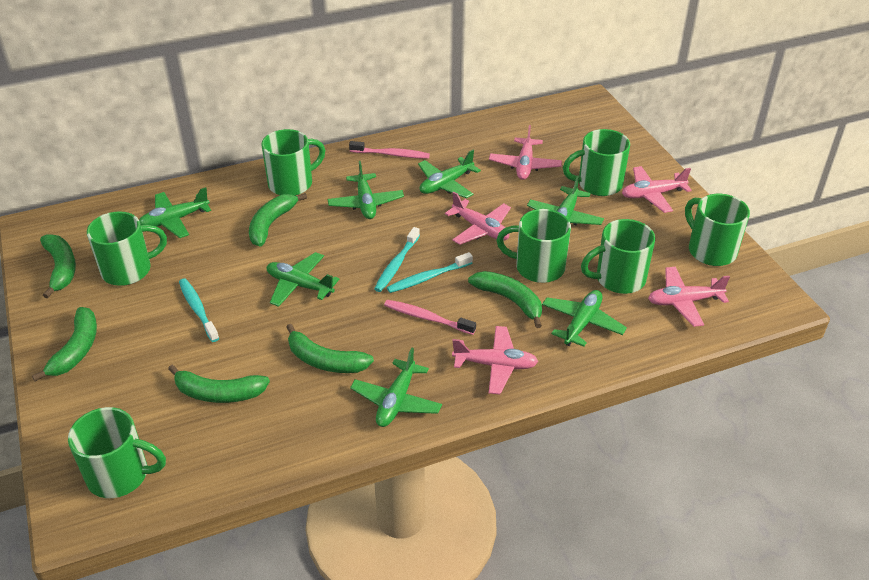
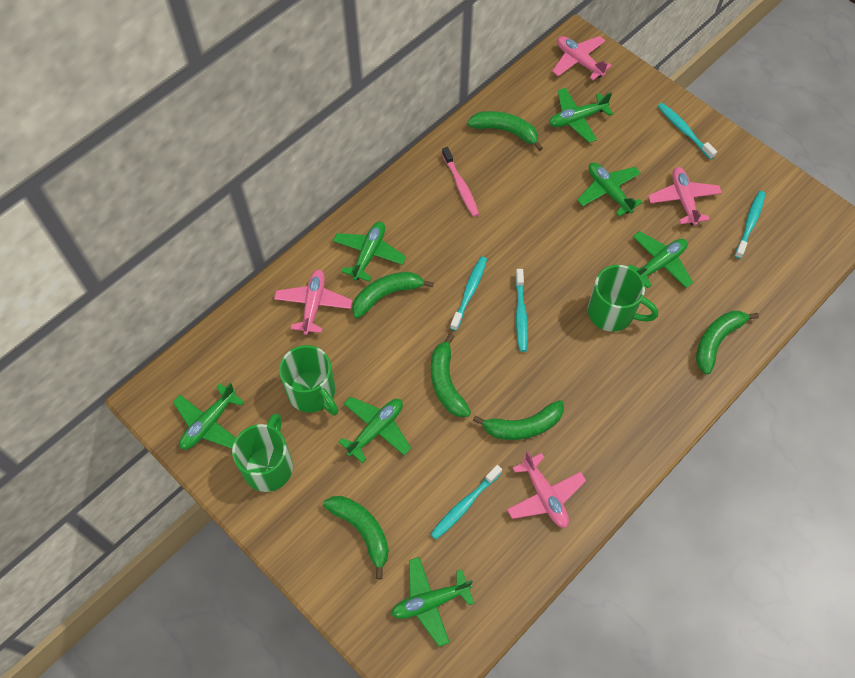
green mug: [68,407,166,498] [87,211,167,286] [261,129,325,196] [496,209,571,283] [563,129,630,196] [581,219,655,294] [685,194,750,266] = 7 -> [232,413,293,492] [279,345,339,415] [588,265,658,332] = 3
pink plane: [445,192,511,245] [452,326,538,394] [489,125,562,180] [622,166,692,213] [648,267,730,327] = 5 -> [274,269,352,335] [507,451,586,528] [552,36,612,80] [648,167,722,226] = 4
pink toothbrush: [349,141,430,159] [384,300,476,335] = 2 -> [442,147,479,217] = 1
turquoise toothbrush: [179,278,219,342] [374,227,420,292] [387,252,473,293] = 3 -> [430,465,502,540] [450,256,487,331] [515,269,528,352] [658,103,717,160] [735,191,765,259] = 5

